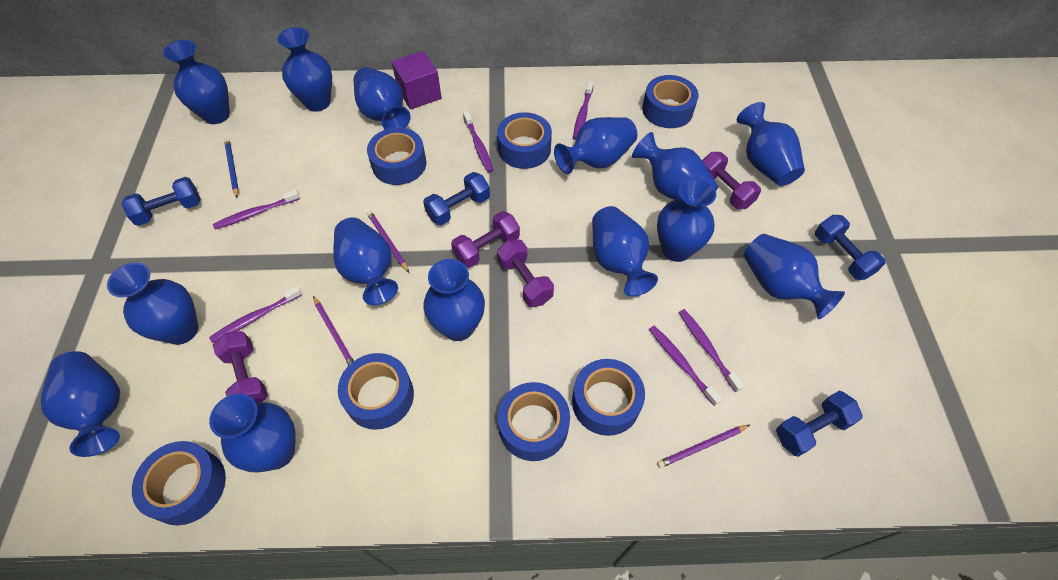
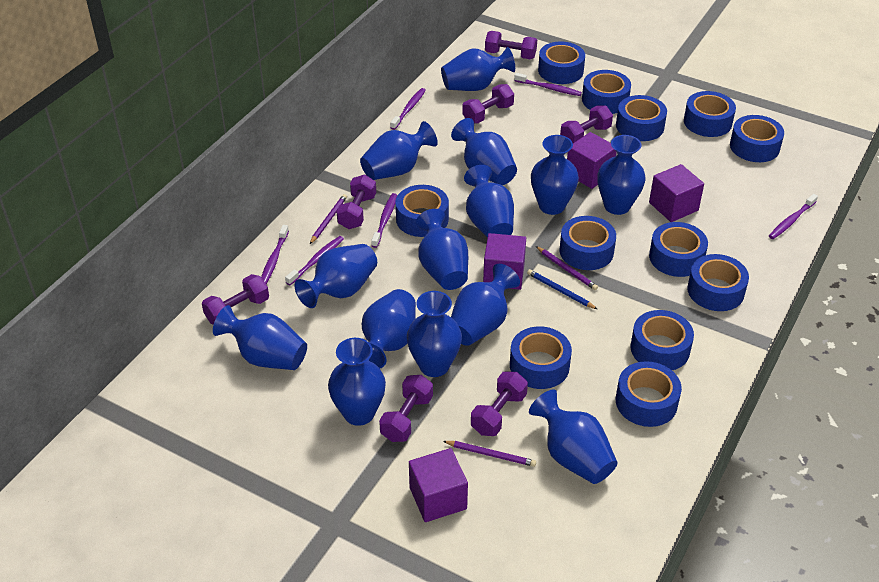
blue dumbbell: [122,177,200,226] [423,172,490,225] [776,391,863,457] [815,215,885,280] = 4 -> none = 0
blue tape: [132,441,226,526] [338,353,414,430] [367,127,427,185] [497,112,552,169] [498,382,570,461] [572,359,645,436] [642,75,698,128] = 7 -> [395,185,449,237] [510,326,572,389] [538,41,585,84] [559,216,616,270] [582,70,631,114] [616,95,667,141] [616,361,682,427] [630,310,694,370] [649,222,708,277] [684,91,736,137] [687,254,749,311] [730,115,784,162] = 12
purple cube: [392,51,442,110] = 1 -> [409,448,468,522] [483,233,526,290] [567,132,616,189] [649,164,704,222] = 4
purple dumbbell: [213,331,268,403] [451,211,520,268] [497,239,554,307] [702,152,761,209] = 4 -> [202,274,269,325] [336,175,376,229] [379,375,433,442] [462,84,514,123] [471,371,528,436] [485,31,537,59] [560,105,613,143] = 7

